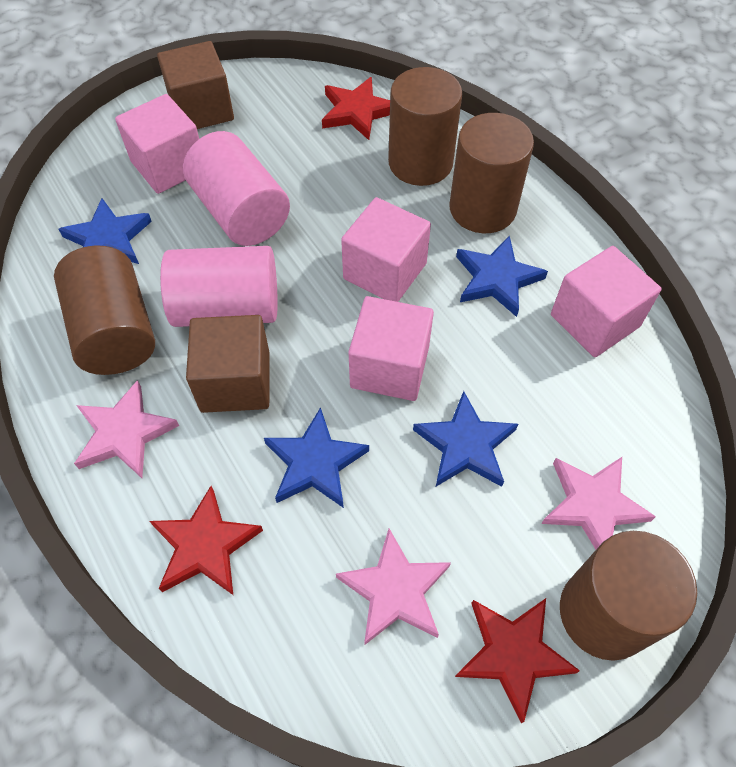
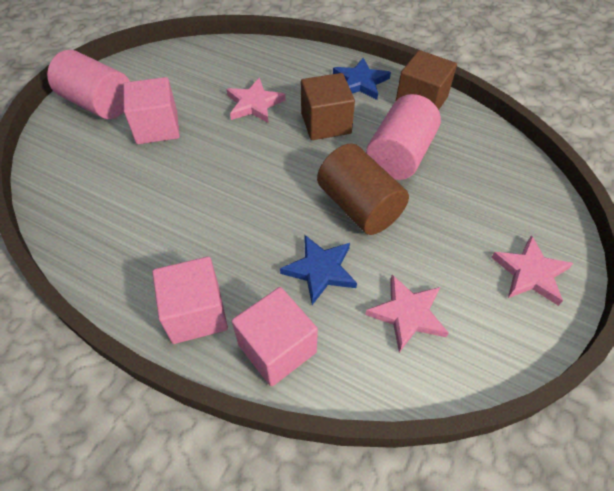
blue star: [58,198,152,264] [264,407,369,508] [413,391,518,487] [456,235,548,317] = 4 -> [280,235,357,305] [333,58,391,100] = 2
brown cylinder: [54,246,155,375] [388,67,463,186] [449,113,534,233] [560,531,697,661] = 4 -> [317,143,409,235] = 1
pink cube: [115,94,199,194] [341,197,431,302] [348,296,434,401] [551,246,662,357] = 4 -> [123,77,180,144] [152,257,228,344] [232,287,318,387] = 3
red star: [150,486,263,595] [322,77,390,140] [455,598,580,723] = 3 -> none = 0

